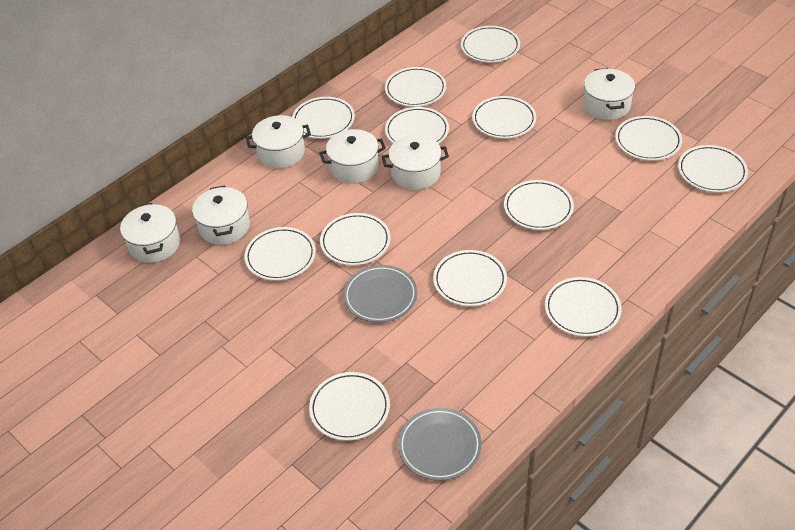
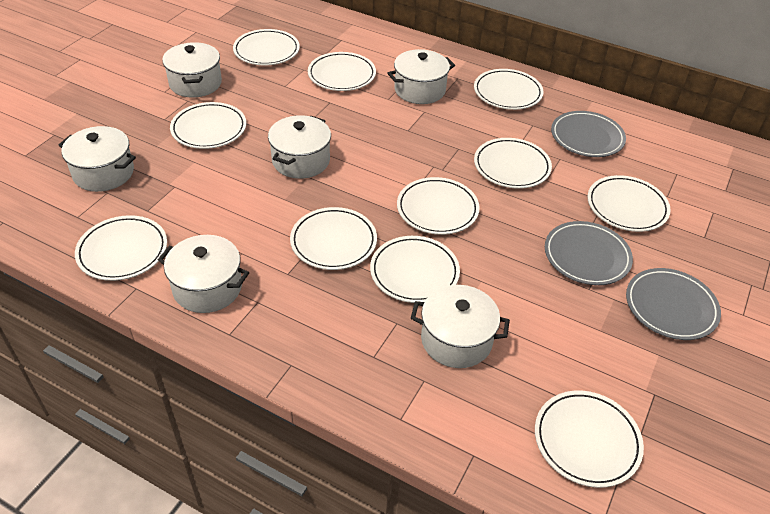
grey plate: [343,265,417,323] [398,408,482,481] = 2 -> [545,221,633,285] [551,111,626,157] [626,268,721,340] = 3
white plate: [244,227,316,281] [292,97,355,139] [309,372,390,441] [320,213,390,265] [385,67,446,107] [385,107,449,144] [433,250,507,306] [461,26,520,62] [472,96,536,139] [504,180,574,230] [545,277,622,337] [615,116,682,161] [678,145,748,192] = 13 -> [75,215,167,281] [170,102,246,149] [233,29,300,65] [290,207,377,270] [308,52,376,91] [370,236,460,303] [397,177,480,235] [474,69,543,110] [474,138,552,189] [535,390,644,488] [588,175,671,232] = 11

